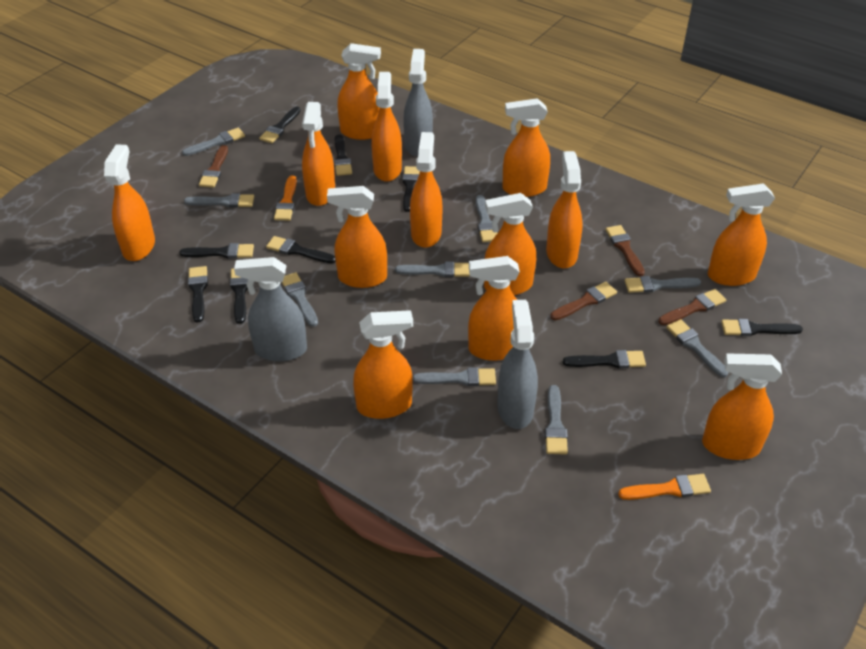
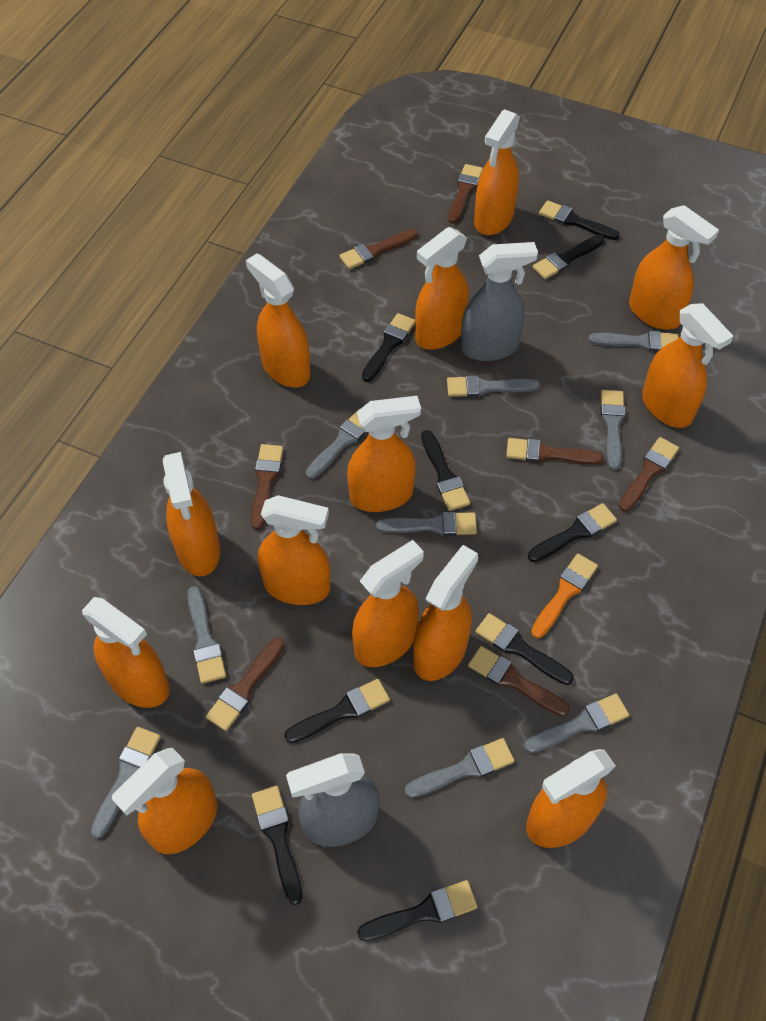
brown brush: [199,145,228,188] [550,282,617,321] [605,225,645,276] [658,289,726,325] = 4 -> [206,638,285,731] [251,444,283,530] [339,229,418,269] [448,164,483,224] [468,646,570,717] [506,438,604,464] [619,437,679,512] = 7
grey spray bottle: [234,257,307,361] [403,49,433,156] [497,300,538,429] = 3 -> [286,753,379,847] [461,242,538,361] = 2
orange brush: [274,175,297,221] [618,474,711,500] = 2 -> [531,554,598,638] = 1

